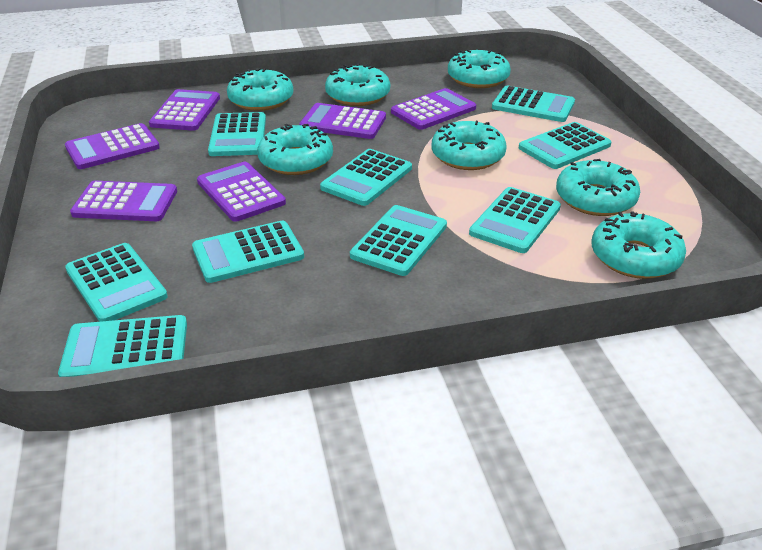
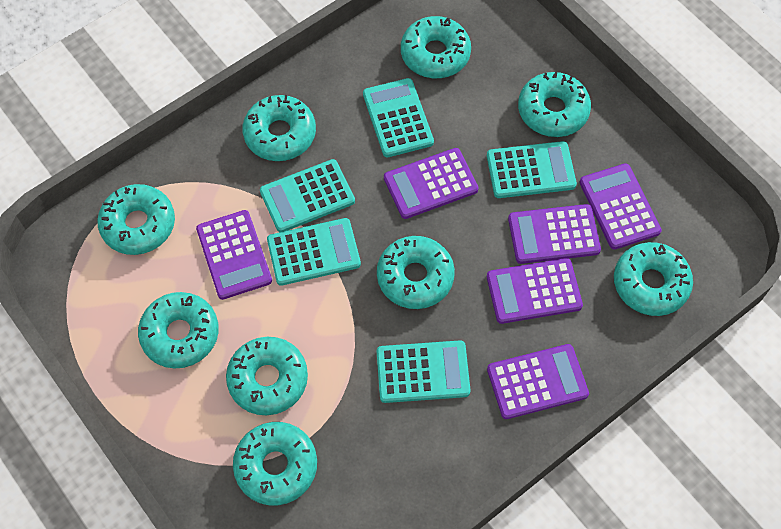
turquoise calculator: [58,315,187,377] [65,243,168,322] [192,221,304,283] [208,112,266,156] [320,149,412,206] [350,205,447,276] [469,187,561,253] [492,86,575,122] [519,122,612,169] = 9 -> [260,159,355,232] [267,218,361,286] [363,78,434,157] [377,340,471,403] [487,141,577,198] = 5
turquoise donut: [227,68,293,111] [257,124,333,175] [325,63,390,106] [431,121,507,170] [448,49,511,88] [556,159,640,216] [591,211,686,279] = 7 -> [97,184,175,255] [138,292,219,368] [226,337,308,415] [233,422,317,505] [242,95,316,161] [377,236,455,309] [401,16,471,78] [518,72,591,137] [614,242,693,316] = 9

